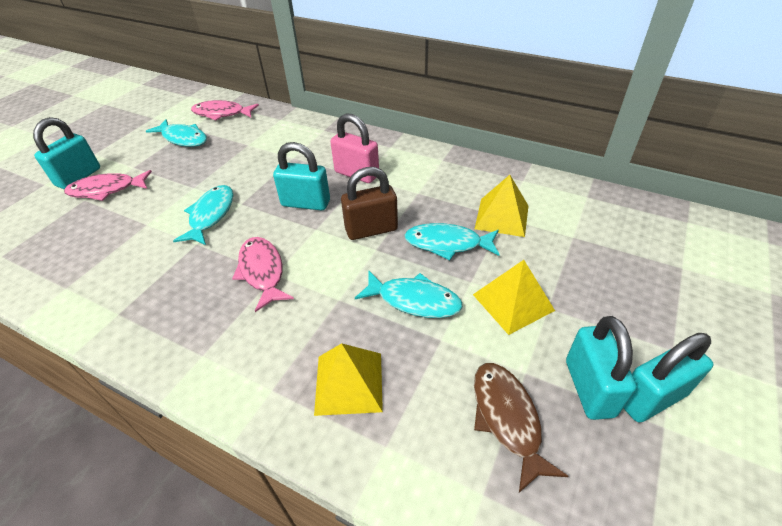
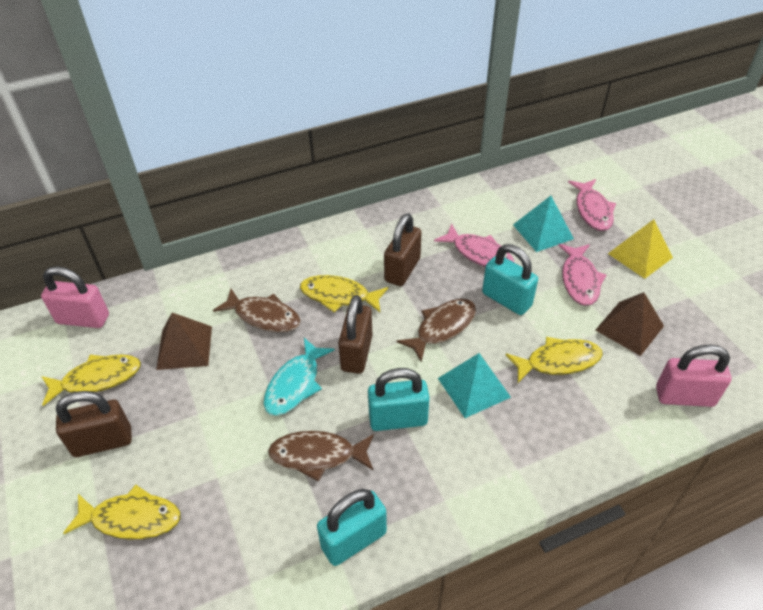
brown fish: [474,363,568,493] = 1 -> [213,289,301,332] [268,431,374,482] [397,299,476,362] = 3
brown padlock: [341,167,398,240] = 1 -> [56,391,132,457] [338,295,372,374] [384,213,422,286] = 3
brown pyramid: none = 0 -> [156,313,212,370] [595,292,664,356] = 2
pink padlock: [330,114,379,183] = 1 -> [41,266,109,328] [656,344,731,407] = 2
turquoise fish: [146,119,207,147] [173,185,234,245] [355,271,463,318] [404,223,500,260] = 4 -> [263,338,335,416] = 1
turquoise padlock: [33,117,100,189] [273,142,330,211] [566,316,637,420] [623,333,713,423] = 4 -> [317,489,387,566] [368,368,430,431] [482,244,538,315] = 3
turquoise pyramid: none = 0 -> [438,353,511,418] [513,196,574,252] = 2
yellow fish: none = 0 -> [41,354,141,406] [63,485,181,539] [300,275,388,312] [506,337,603,383] = 4
yellow pyramid: [314,343,383,416] [473,260,555,335] [474,175,528,237] = 3 -> [608,219,673,279] = 1

